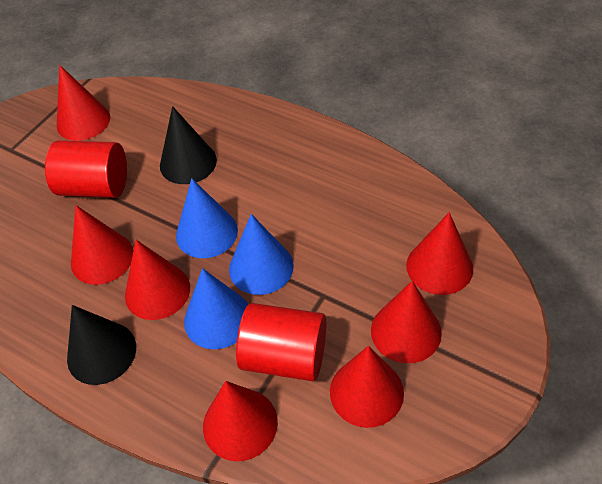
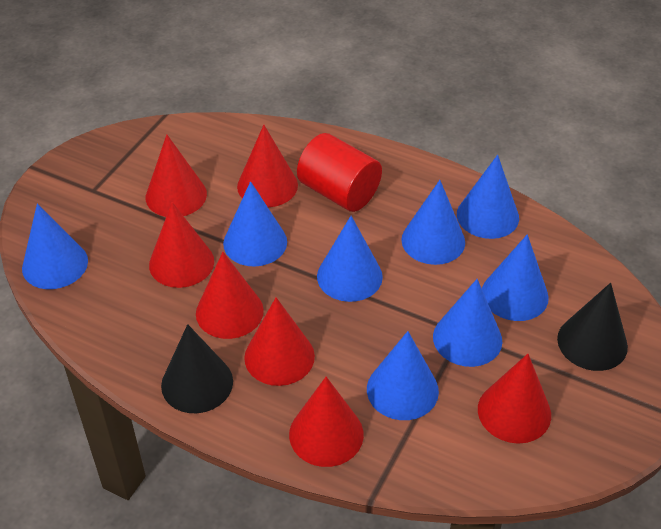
blue cone: [176,178,238,258] [184,268,248,349] [229,214,294,295] = 3 -> [22,204,88,289] [223,181,287,266] [317,216,383,302] [367,331,439,420] [401,180,465,265] [433,279,502,367] [457,155,519,239] [482,234,549,321] = 8
red cylinder: [45,140,127,198] [236,303,326,381] = 2 -> [297,133,382,212] = 1

